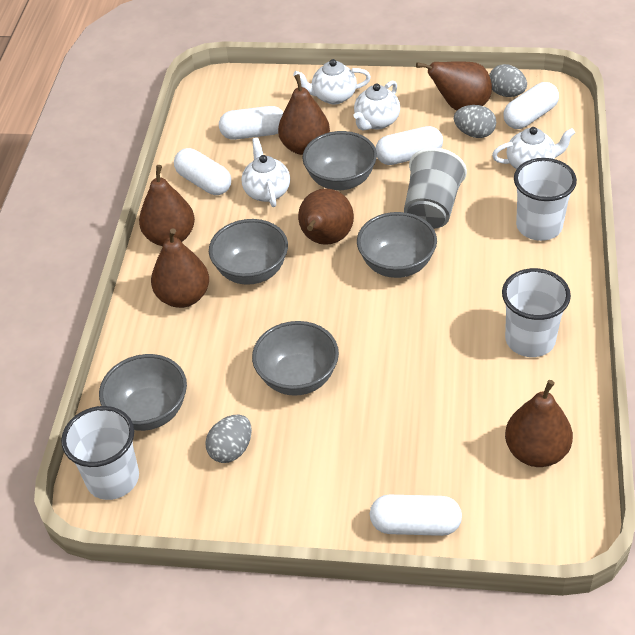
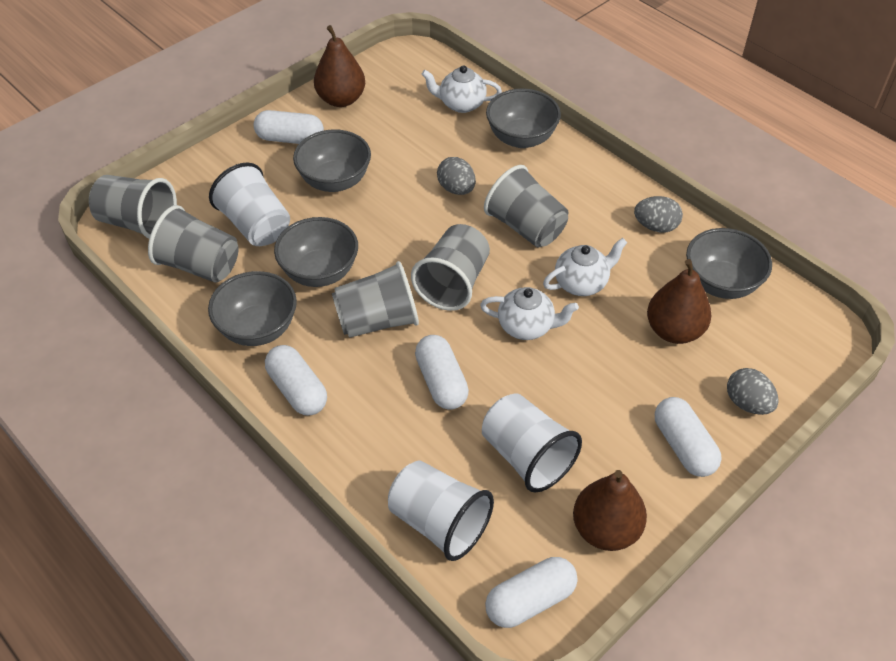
brown pear: [139,165,195,246] [151,228,209,308] [278,74,330,155] [298,188,354,245] [416,61,492,111] [505,380,573,467] = 6 -> [314,25,365,107] [573,470,647,551] [647,259,712,344] = 3
grey cup: [404,148,467,229] = 1 -> [89,175,177,239] [148,205,239,283] [332,261,419,338] [411,224,490,311] [484,165,568,247] = 5
white teapot: [241,138,290,207] [293,59,371,104] [354,80,400,130] [492,127,575,169] = 4 -> [421,65,502,113] [480,287,579,340] [543,238,627,296] = 3

